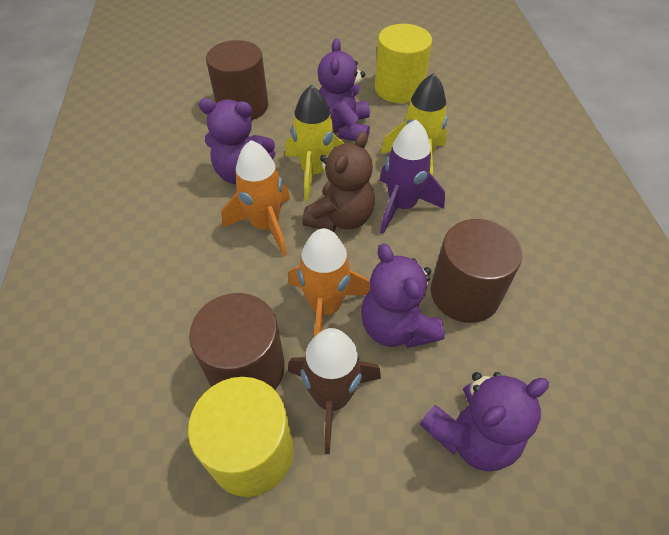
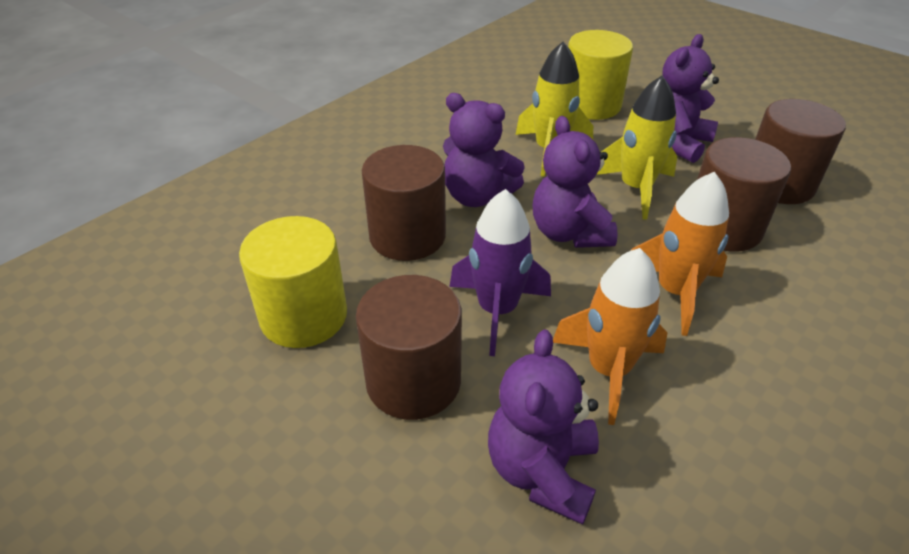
brown cylinder: [189,293,285,390] [206,40,268,120] [431,219,522,323] = 3 -> [356,275,462,420] [362,145,446,261] [697,137,791,251] [755,99,846,204] = 4
brown rocket: [288,328,381,454] = 1 -> none = 0
brown teddy bear: [302,131,375,232] = 1 -> none = 0

